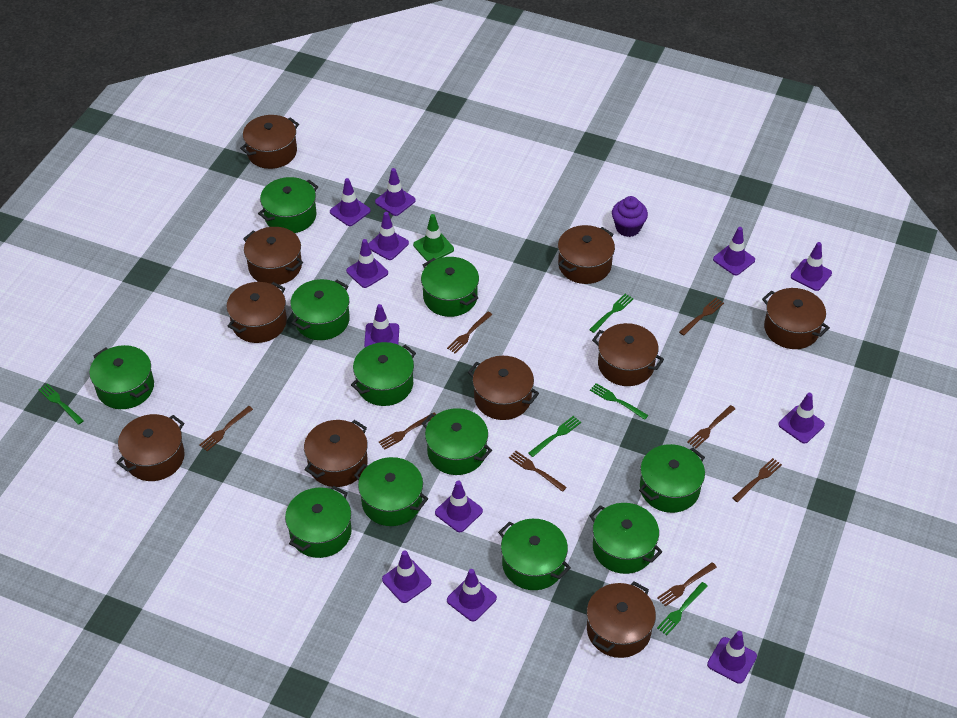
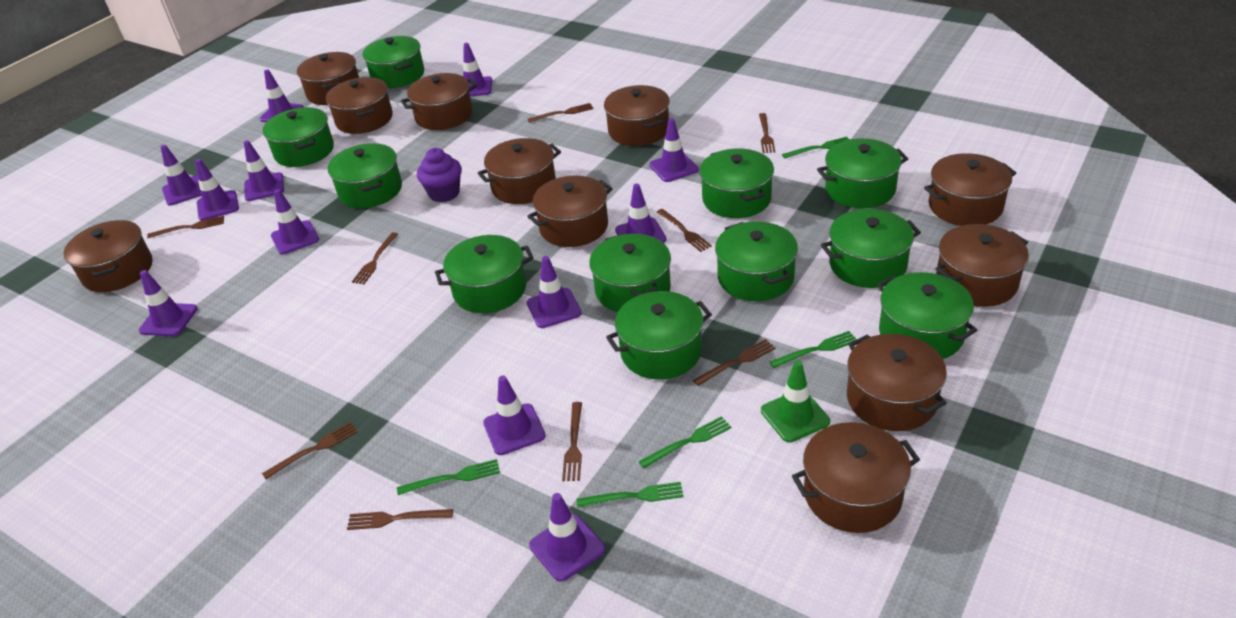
brown fork: [199,406,253,451] [379,412,436,450] [447,312,493,354] [509,451,567,492] [657,562,717,606] [679,298,724,336] [687,405,735,448] [732,458,782,502] = 8 -> [147,216,224,238] [262,422,358,479] [347,509,453,530] [352,232,398,284] [528,103,593,123] [562,402,582,481] [657,209,712,252] [693,339,776,386] [759,113,775,153] = 9
brown pot: [116,414,185,481] [227,282,287,343] [240,115,299,169] [243,227,303,285] [304,420,368,487] [468,356,539,420] [558,225,615,284] [587,581,656,658] [592,323,664,386] [762,288,830,349] = 10 -> [63,220,153,292] [297,52,359,105] [326,77,393,134] [401,73,477,130] [478,138,561,204] [527,176,613,247] [604,85,670,146] [792,422,920,533] [847,334,947,431] [924,153,1016,226] [935,224,1029,307] = 11

